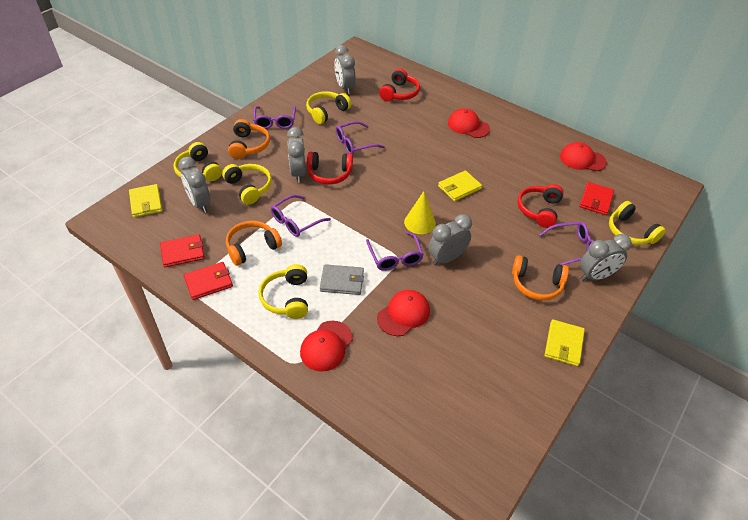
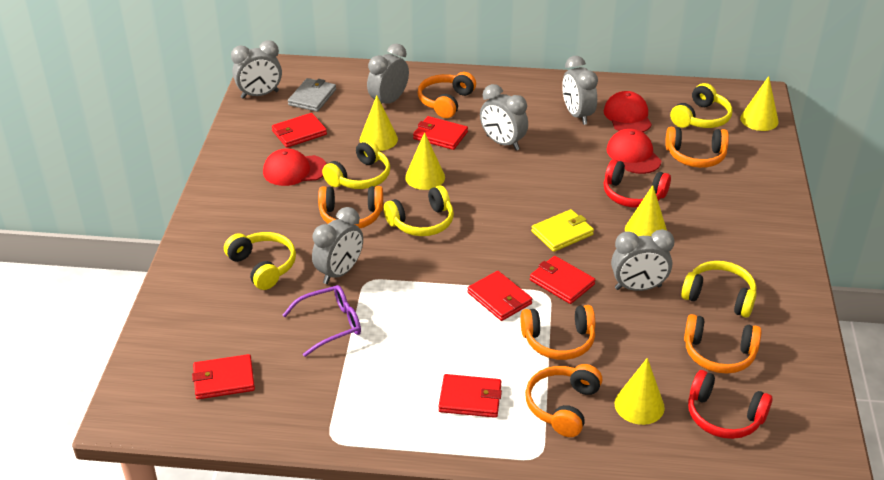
grey clock: [178,157,211,213] [287,127,306,183] [334,45,356,94] [428,214,472,266] [580,234,632,281] = 5 -> [231,40,282,99] [312,207,363,284] [367,44,409,104] [480,84,528,150] [562,56,598,125] [611,229,674,291] = 6
orange headphones: [226,221,282,266] [228,119,270,159] [512,255,569,301] = 3 -> [318,186,383,228] [418,72,476,118] [520,305,595,360] [525,364,602,437] [665,127,729,168] [684,314,761,374] = 6
purple glasses: [254,106,296,129] [271,195,331,237] [335,121,385,155] [366,232,424,271] [539,222,594,267] = 5 -> [283,285,361,357] = 1
red cap: [300,321,353,372] [377,290,430,336] [448,108,490,138] [560,142,607,171] = 4 -> [263,148,327,186] [604,91,652,132] [606,129,661,174] = 3
red headphones: [307,152,353,185] [379,69,420,101] [517,184,564,228] = 3 -> [604,159,671,208] [688,370,773,439] = 2
red wallet: [160,234,205,267] [184,262,233,300] [579,182,614,215] = 3 -> [192,354,255,399] [272,113,327,148] [413,116,468,150] [438,374,502,418] [467,271,532,321] [530,256,595,304] = 6
yellow cone: [404,191,436,234] = 1 -> [360,96,398,151] [405,132,445,190] [614,358,665,425] [625,185,667,236] [740,76,779,131] = 5
yellow wallet: [129,184,162,217] [438,170,482,201] [545,319,585,366] = 3 -> [531,209,594,252] = 1

